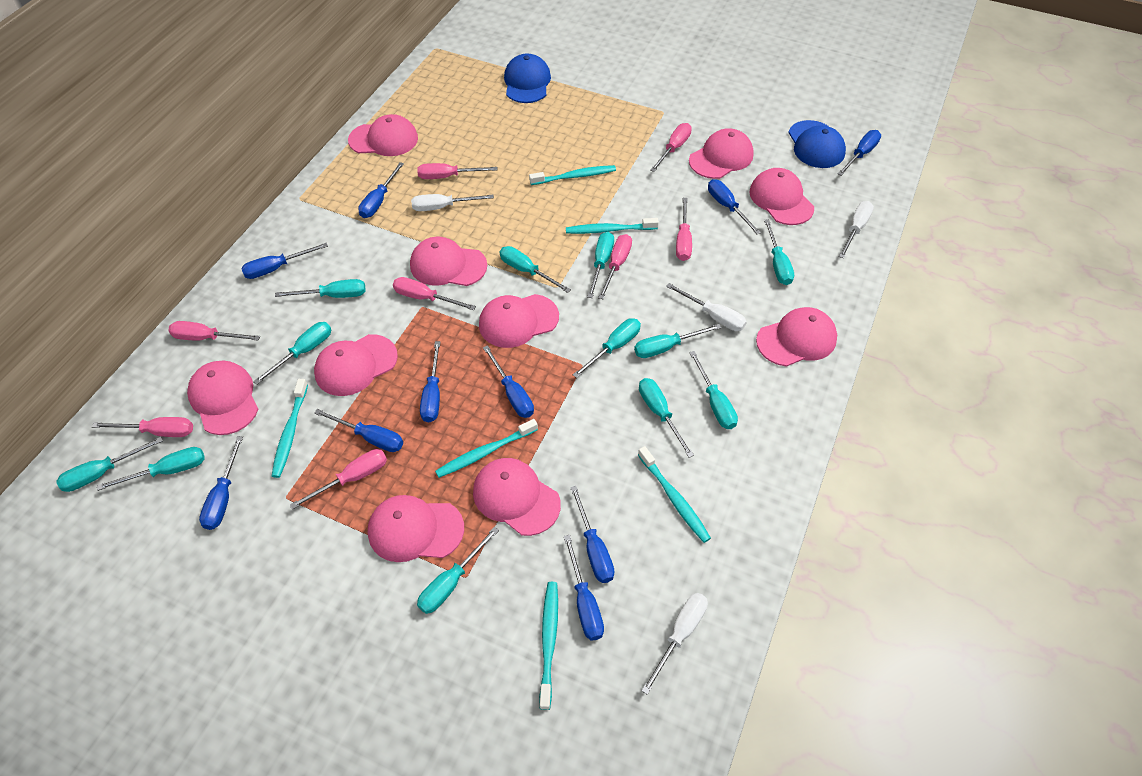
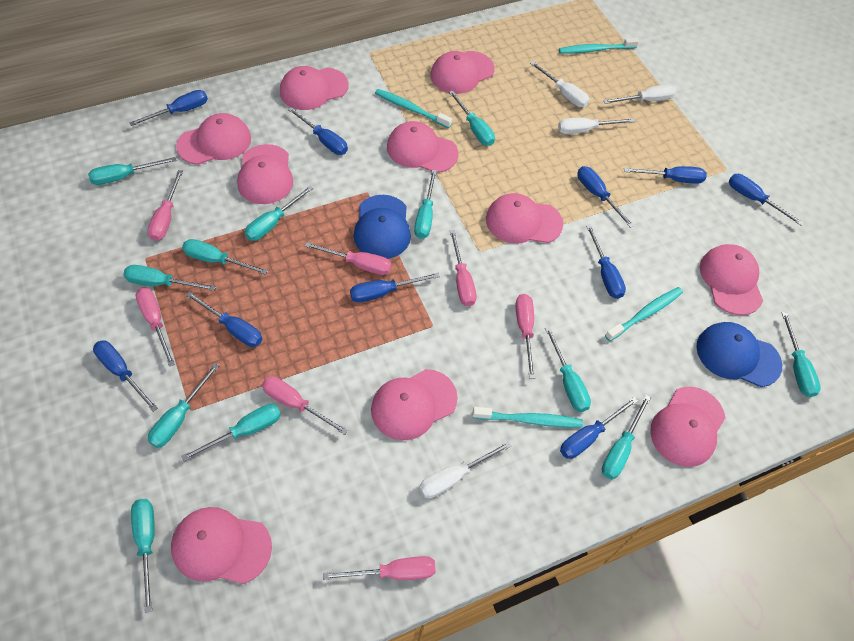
pink screwdriver: [92,417,193,437] [168,321,260,341] [290,449,387,510] [393,277,476,310] [417,163,497,179] [598,234,632,299] [650,123,692,172] [676,198,692,261] = 8 -> [136,287,175,367] [147,170,183,241] [262,376,348,435] [305,242,391,275] [323,556,436,580] [450,230,477,306] [515,294,535,379] = 7
turquoise toothbrush: [272,379,308,478] [435,419,538,478] [529,165,616,185] [539,582,558,710] [566,218,659,234] [638,446,711,543] = 6 -> [375,89,452,128] [472,407,583,427] [559,38,639,54] [605,287,683,341] = 4

